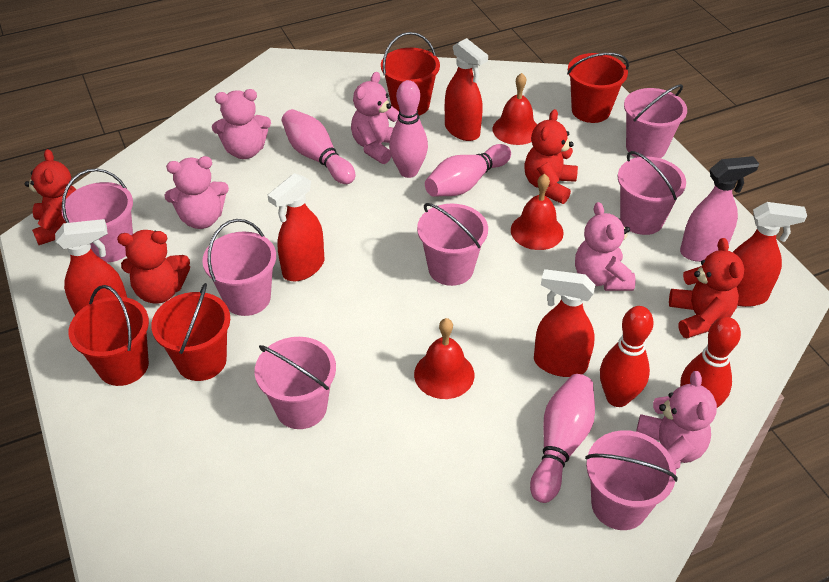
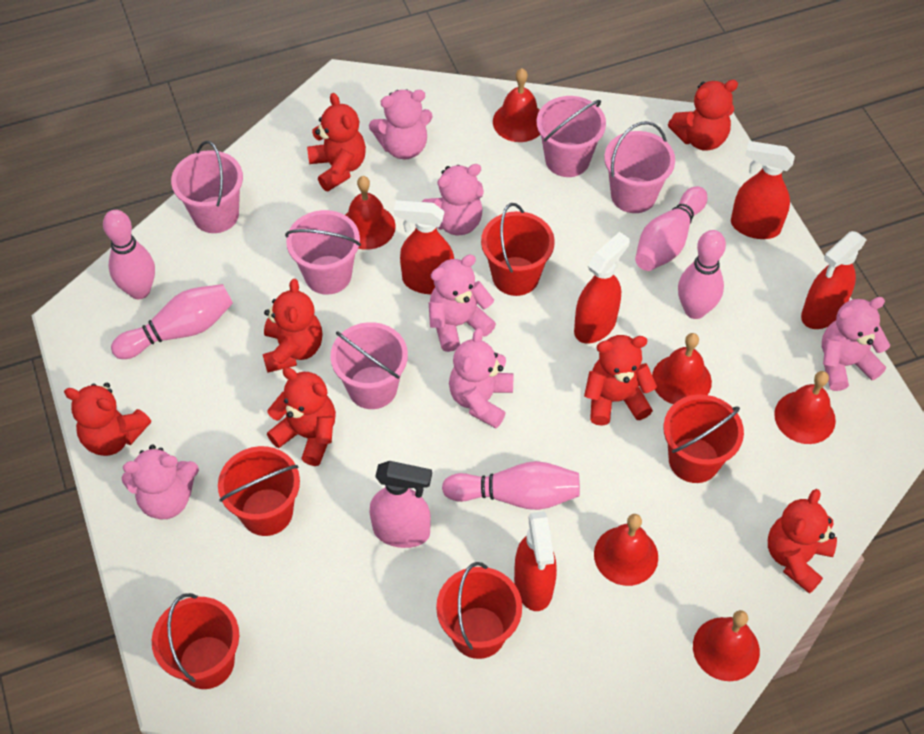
pink bowling pin: [282,109,355,184] [389,80,428,178] [425,144,511,197] [530,374,595,503] = 4 -> [103,210,155,299] [111,284,233,359] [442,461,580,510] [635,186,707,271] [678,230,726,319] = 5
pink bucket: [61,168,133,263] [202,219,276,316] [255,337,336,429] [417,203,488,286] [585,430,678,530] [618,151,686,235] [624,84,687,158] = 7 -> [171,140,243,233] [285,210,361,295] [330,322,408,409] [537,96,606,177] [604,121,675,213] = 5
pink teddy bear: [165,156,229,229] [212,89,271,159] [351,72,399,164] [575,202,635,291] [636,371,717,469] = 5 -> [122,445,199,519] [369,89,433,160] [422,164,484,235] [429,255,496,352] [449,328,513,428] [822,297,890,391] = 6
red bell: [414,318,474,399] [493,73,537,145] [511,174,564,250] = 3 -> [345,176,396,250] [493,69,540,142] [594,514,658,586] [652,333,712,404] [693,610,760,681] [774,371,836,444] = 6
red bowling pin: [600,306,654,407] [680,317,741,408] = 2 -> none = 0
red bucket: [69,285,149,386] [151,283,230,381] [381,32,440,116] [567,53,629,123] = 4 -> [152,593,239,689] [218,446,300,536] [436,562,522,659] [481,203,555,296] [663,394,744,483] = 5
red teddy bear: [25,149,77,245] [117,230,190,304] [524,109,578,204] [669,238,744,338] = 4 -> [64,383,151,456] [263,279,323,373] [267,367,336,466] [307,93,366,192] [584,335,657,426] [668,80,738,151] [768,489,837,594] = 7

